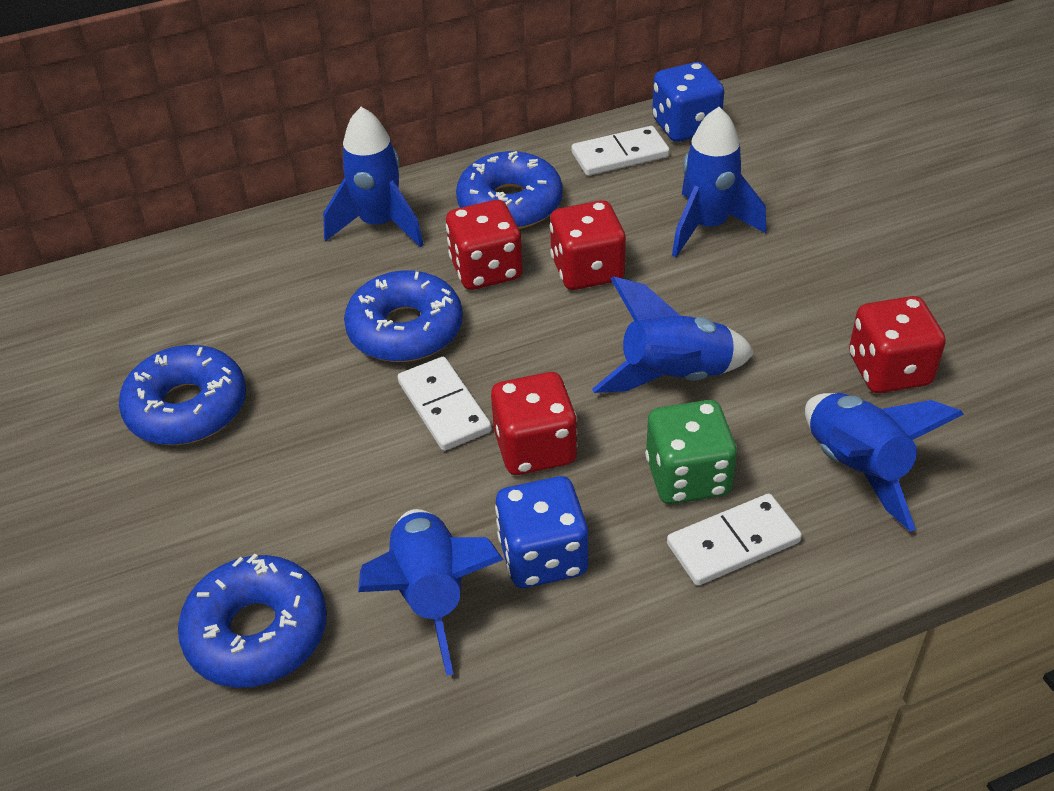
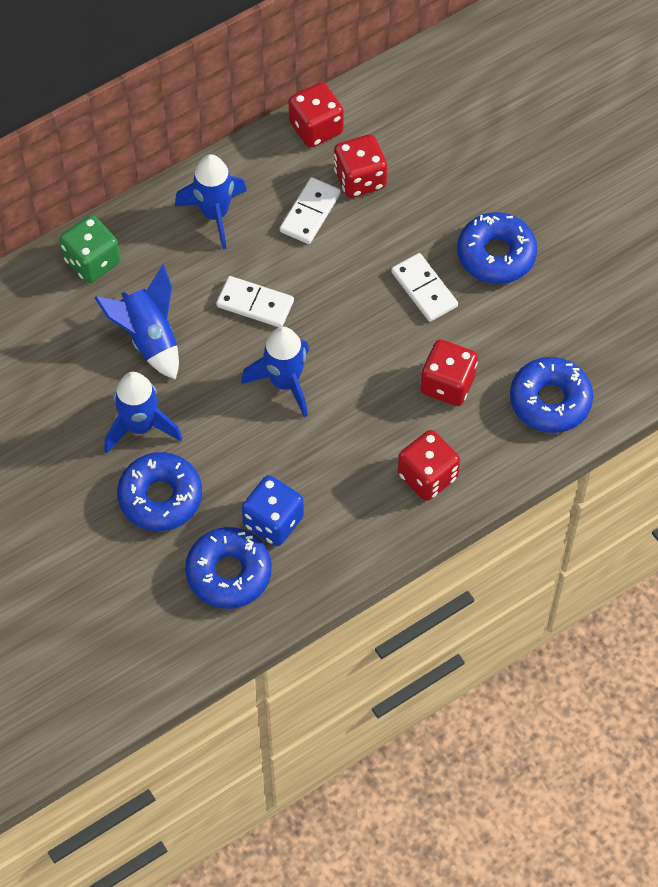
blue dice: [495,476,588,588] [652,62,724,142] = 2 -> [242,475,304,546] = 1
blue rocket: [323,107,424,247] [358,509,504,676] [592,276,754,393] [672,107,766,257] [805,393,964,532] = 5 -> [94,264,179,380] [105,372,182,453] [175,154,247,249] [241,327,309,417] = 4

